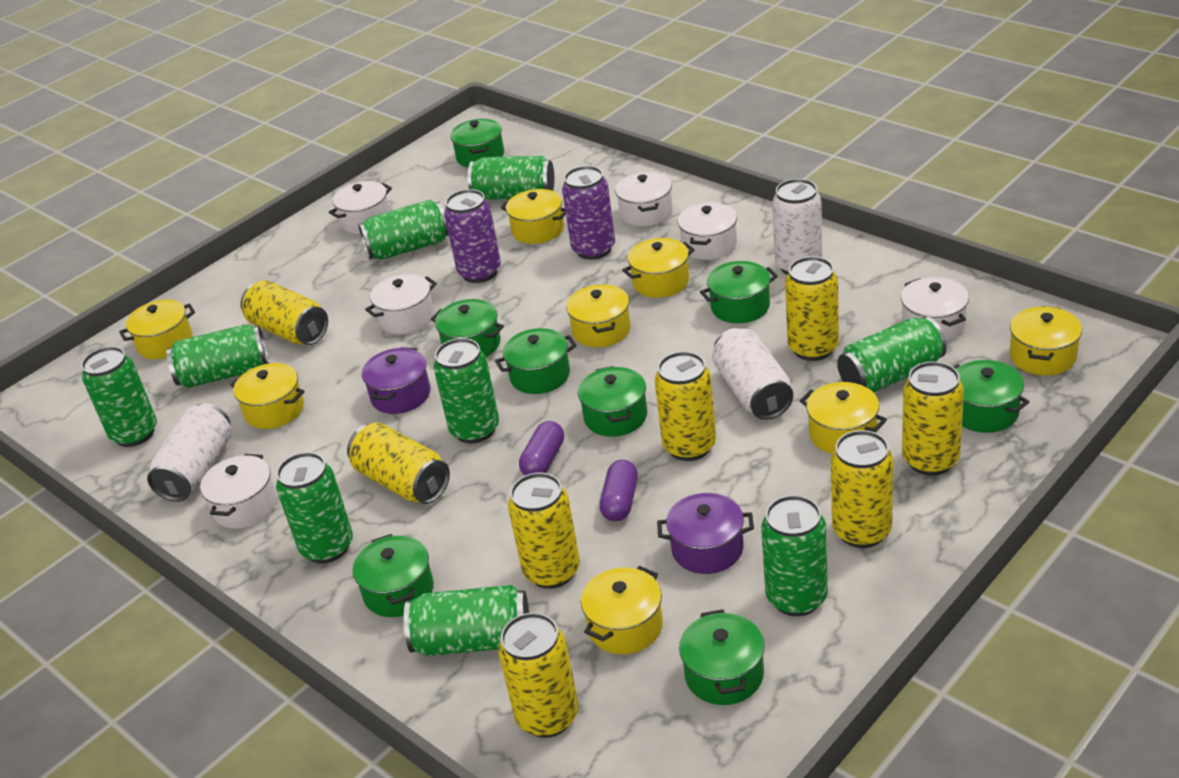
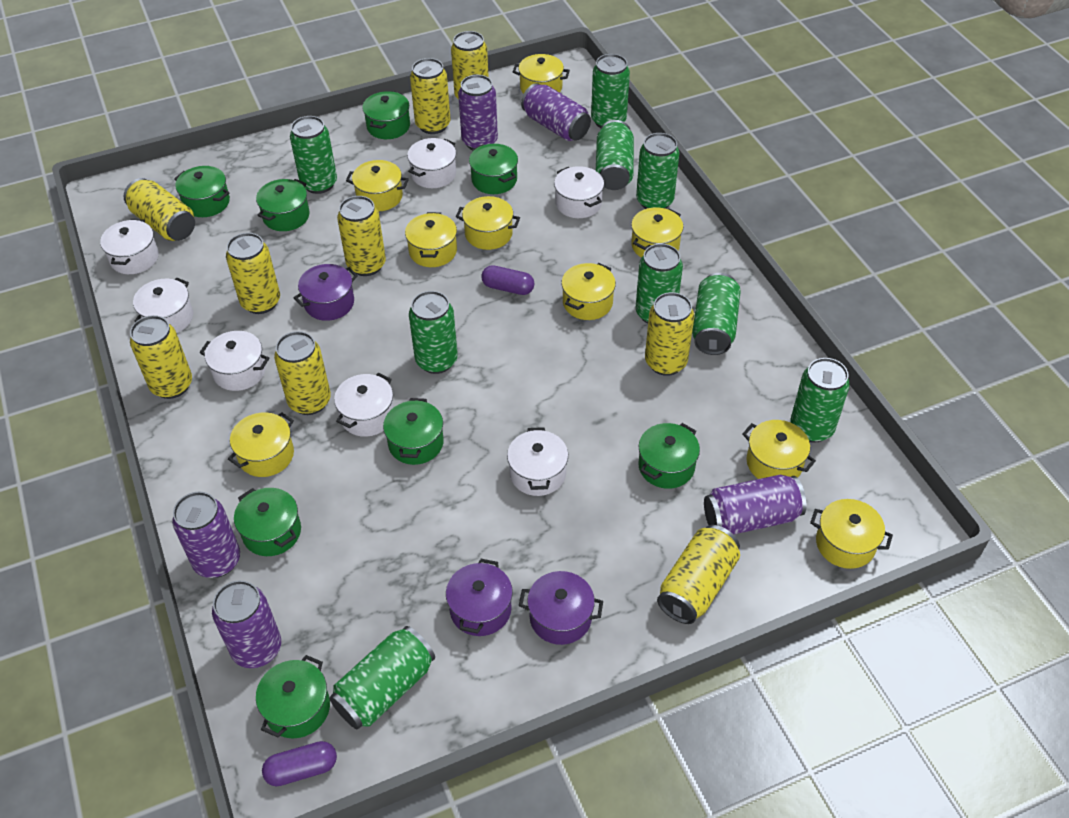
purple can: [444,189,501,283] [562,166,615,260] = 2 -> [172,492,240,578] [212,580,281,668] [458,75,498,150] [521,83,591,141] [704,475,806,535] = 5
purple pot: [362,347,431,414] [657,493,754,574] = 2 -> [294,264,358,321] [446,559,513,636] [519,571,603,645] = 3
white can: [147,403,232,502] [712,328,793,420] [772,179,823,275] = 3 -> none = 0
white pot: [200,454,277,529] [329,181,392,234] [365,274,437,334] [615,172,673,226] [678,202,737,260] [901,277,969,341] = 6 -> [100,219,159,274] [133,277,193,333] [200,331,270,391] [334,373,394,437] [407,138,456,188] [507,427,568,496] [554,166,604,218] = 7
yellow can: [240,280,328,345] [347,423,450,504] [498,613,578,738] [508,473,580,589] [655,351,716,461] [785,256,839,361] [831,430,894,548] [902,361,964,476] = 8 -> [123,178,195,241] [130,315,192,399] [226,233,280,314] [274,331,331,415] [337,196,386,276] [410,58,450,134] [451,31,489,99] [645,292,694,376] [657,525,740,624] = 9
yellow pot: [119,299,195,359] [230,363,304,429] [501,189,566,244] [566,284,631,347] [581,566,663,654] [622,238,695,298] [800,382,887,454] [1010,306,1082,376] = 8 -> [228,412,294,477] [346,160,409,211] [405,212,457,267] [456,196,520,250] [513,54,570,94] [561,263,616,320] [631,207,683,258] [742,420,816,479] [810,499,893,569] = 9

